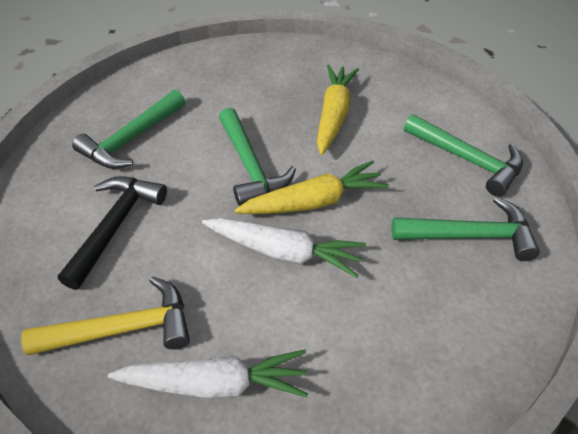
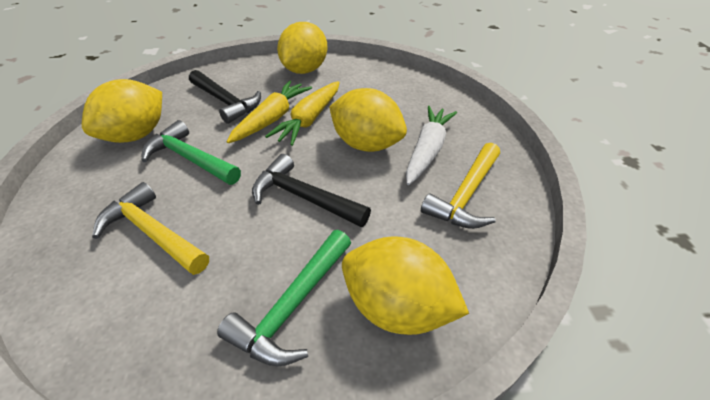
black hammer: [58,176,167,290] = 1 -> [189,70,261,124] [252,154,371,227] = 2
green hammer: [72,90,186,169] [219,108,296,206] [392,197,540,261] [404,114,523,197] = 4 -> [142,120,241,185] [217,230,351,367] = 2
white carrot: [108,349,308,398] [202,218,366,278] = 2 -> [406,106,457,185] = 1
yellow hammer: [21,276,190,355] = 1 -> [92,182,209,275] [421,143,500,229] = 2
yellow lemon: none = 0 -> [82,79,162,143] [277,22,327,74] [329,88,407,152] [342,237,469,335] = 4

